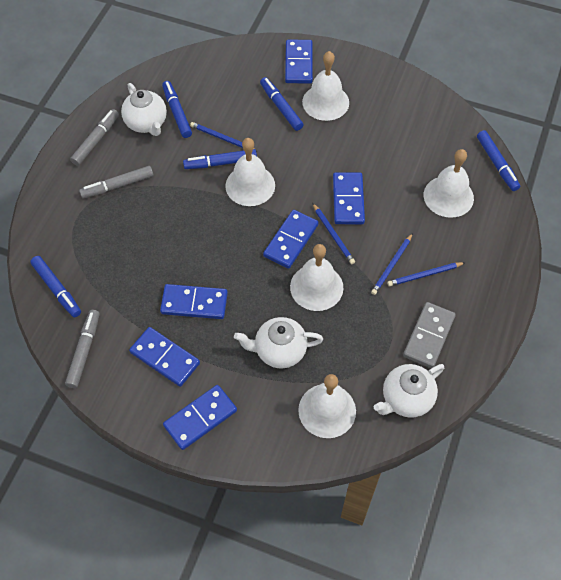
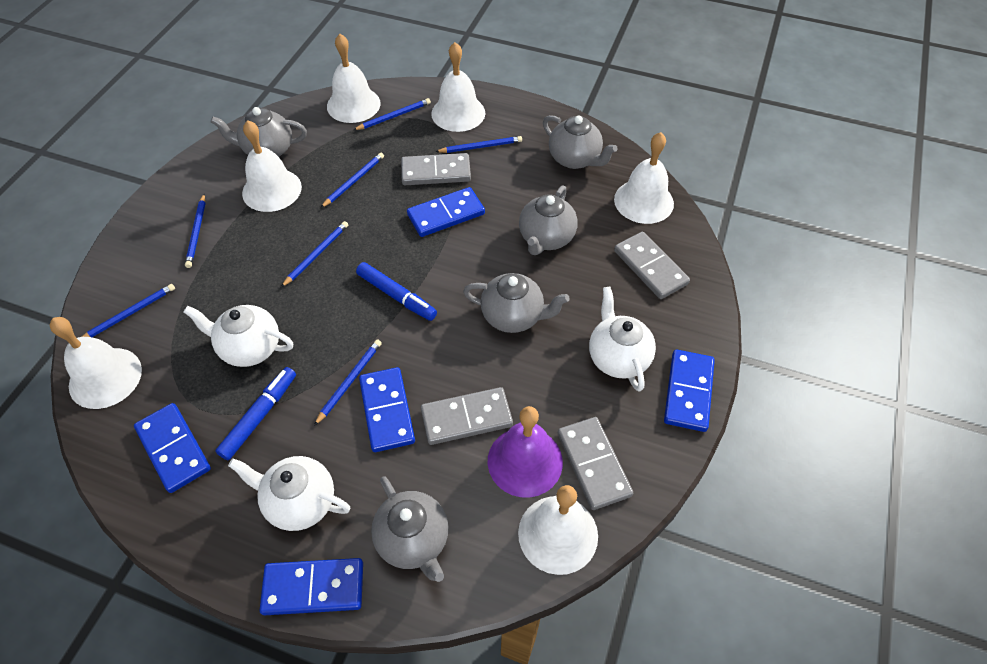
blue domino: [129,327,200,387] [160,284,228,319] [163,385,237,450] [263,210,319,269] [285,40,313,84] [333,172,365,224] = 6 -> [134,403,211,493] [260,558,363,615] [359,367,415,452] [407,187,485,237] [664,349,715,432] = 5
blue marker: [30,256,81,317] [162,81,192,138] [183,149,257,169] [260,77,304,131] [477,130,520,191] = 5 -> [215,367,296,460] [356,262,437,321] = 2
blue pencil: [190,122,257,151] [312,203,355,264] [371,233,413,295] [387,262,466,286] = 4 -> [82,284,175,337] [185,194,206,268] [281,221,348,287] [314,339,382,426] [321,153,384,208] [354,98,431,130] [435,136,522,153] = 7
grey domino: [403,302,456,368] = 1 -> [401,153,471,185] [421,387,513,445] [558,417,633,510] [614,232,690,299] = 4
grey marker: [65,310,100,388] [70,109,119,166] [79,166,154,198] = 3 -> none = 0
grey teapot: none = 0 -> [211,107,307,157] [371,476,448,582] [463,273,569,333] [519,185,578,255] [543,115,618,169] = 5
purple bell: none = 0 -> [488,406,563,498] = 1
white bell: [225,138,275,206] [290,244,343,311] [298,374,356,438] [302,51,349,121] [424,149,474,218] = 5 -> [50,317,142,409] [242,120,302,212] [327,34,381,123] [431,42,485,132] [518,485,598,575] [614,132,674,224] = 6

